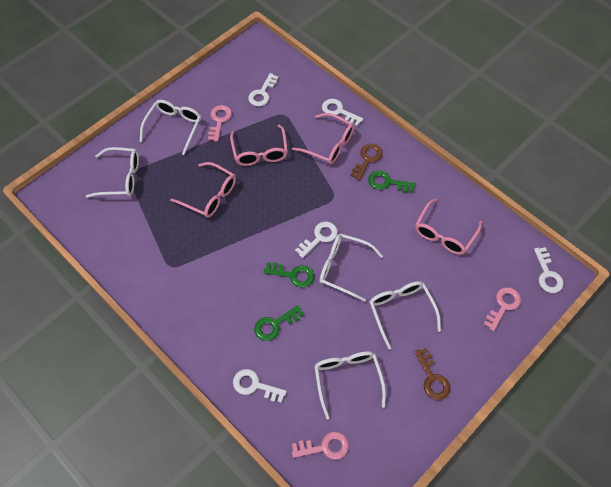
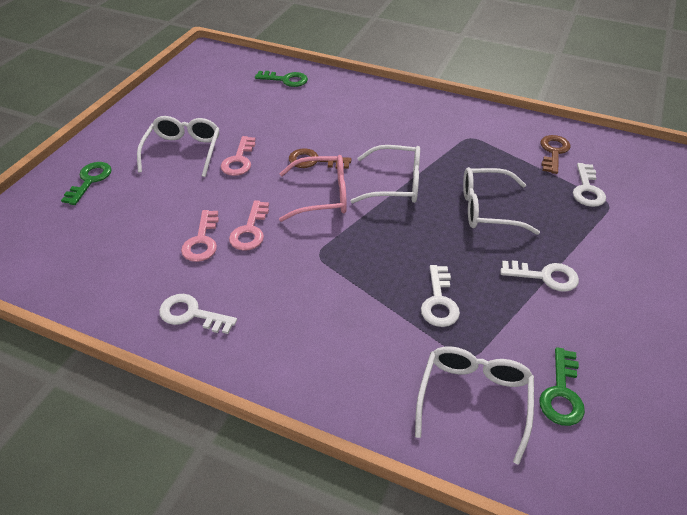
pink glasses: [170,162,236,218] [230,125,288,166] [292,113,354,164] [415,198,482,255] = 4 -> [279,155,347,222] = 1
white glasses: [86,147,139,198] [140,100,201,155] [314,351,386,419] [319,234,383,302] [370,281,441,349] = 5 -> [137,116,219,177] [351,145,420,203] [415,346,534,464] [463,167,540,235] = 4
white key: [233,369,287,403] [248,73,279,106] [295,221,338,258] [322,99,363,126] [534,247,564,293] = 5 -> [159,294,237,334] [421,265,460,327] [500,260,579,292] [573,163,606,207] = 4

